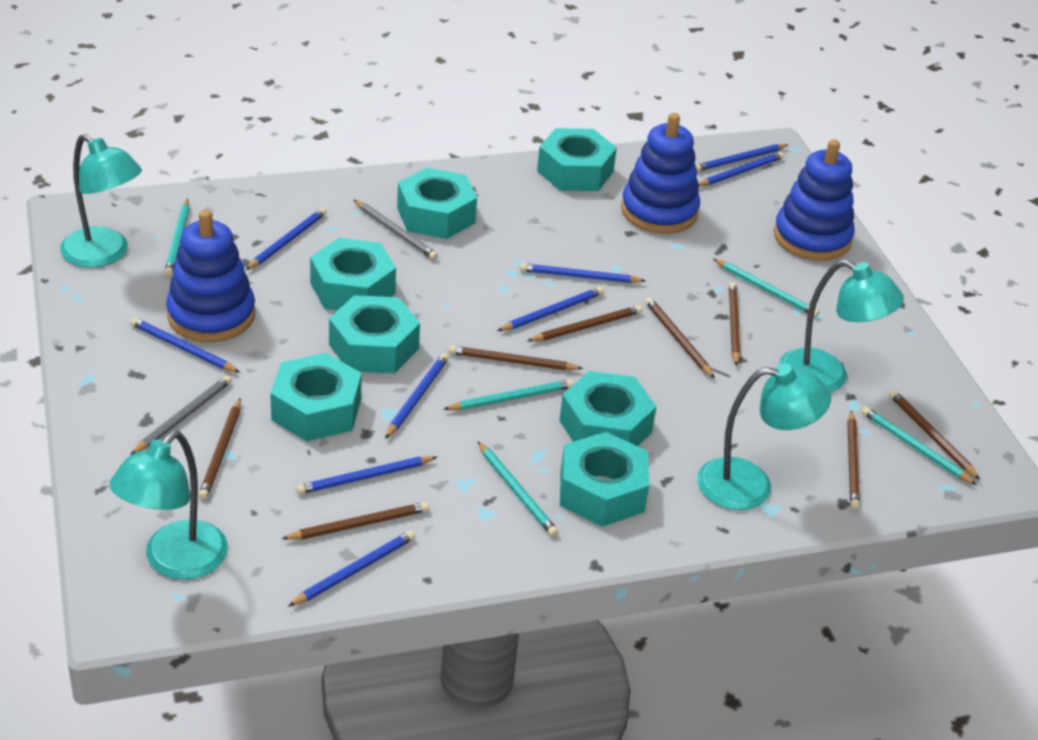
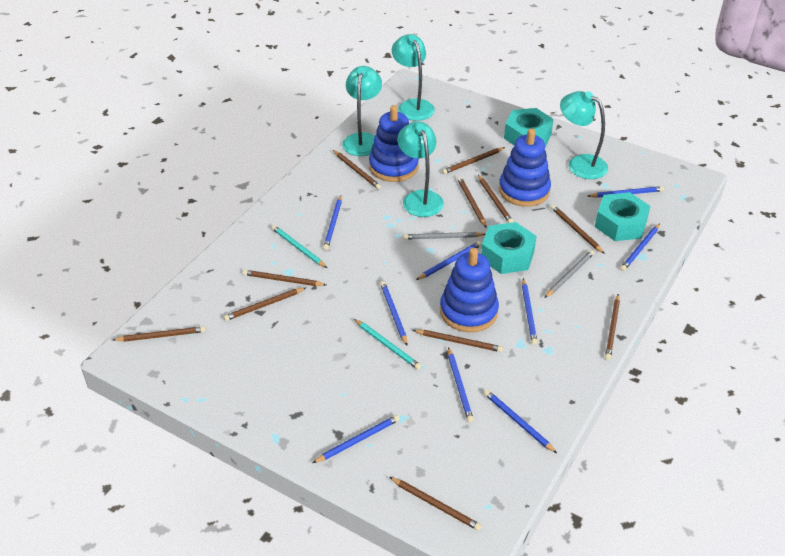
brown pencil: [198,398,241,500] [282,502,429,540] [449,345,583,370] [527,305,642,342] [645,297,715,379] [729,282,740,366] [847,410,860,510] [889,390,980,480] = 8 -> [113,326,206,342] [224,288,306,321] [243,270,326,286] [333,150,381,189] [389,477,482,531] [413,330,503,352] [442,147,505,174] [457,177,486,227] [478,175,513,223] [551,205,605,254] [605,294,620,360] = 11
turquoise nut: [270,353,362,441] [310,238,396,310] [329,295,420,373] [397,168,477,239] [537,128,617,191] [559,371,657,446] [560,432,649,527] = 7 -> [481,222,537,274] [504,108,554,147] [595,192,650,241] = 3
turquoise pencil: [164,199,189,276] [444,379,574,410] [478,441,558,537] [713,259,819,317] [862,406,977,485] = 5 -> [272,225,327,268] [354,319,421,370] = 2

